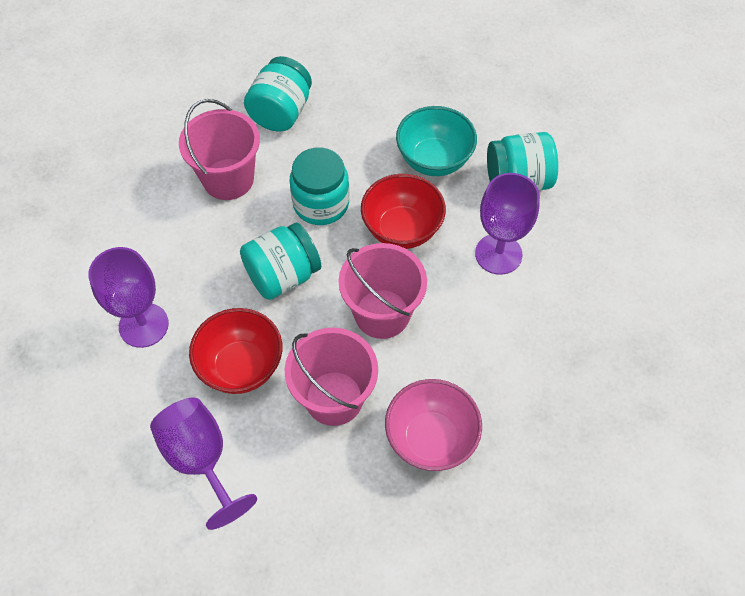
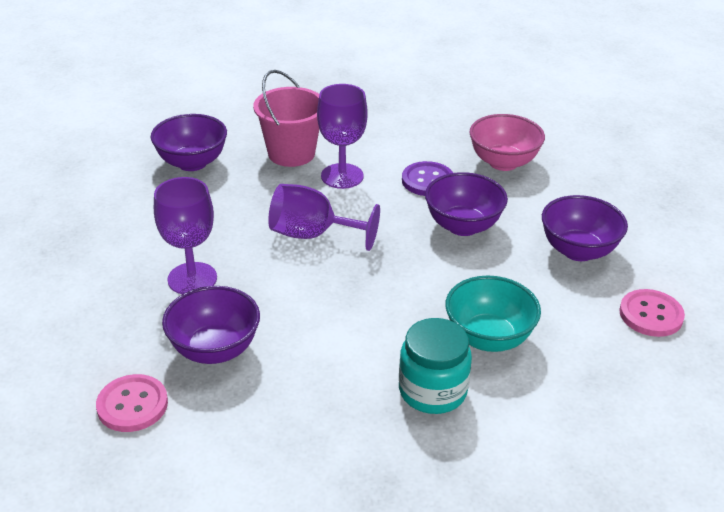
pink bucket: [179,99,260,200] [285,328,378,426] [339,243,427,339] = 3 -> [253,70,319,167] = 1
pink button: none = 0 -> [96,374,168,432] [619,289,685,337] = 2
purple bowl: none = 0 -> [151,114,227,171] [162,286,260,364] [425,172,508,236] [542,195,628,261] = 4
purple button: none = 0 -> [402,161,453,196] = 1
red bowl: [189,308,282,394] [361,174,446,249] = 2 -> none = 0
turquoise jar: [240,222,321,300] [244,56,312,131] [290,147,349,225] [487,132,558,191] = 4 -> [399,318,472,414] = 1

